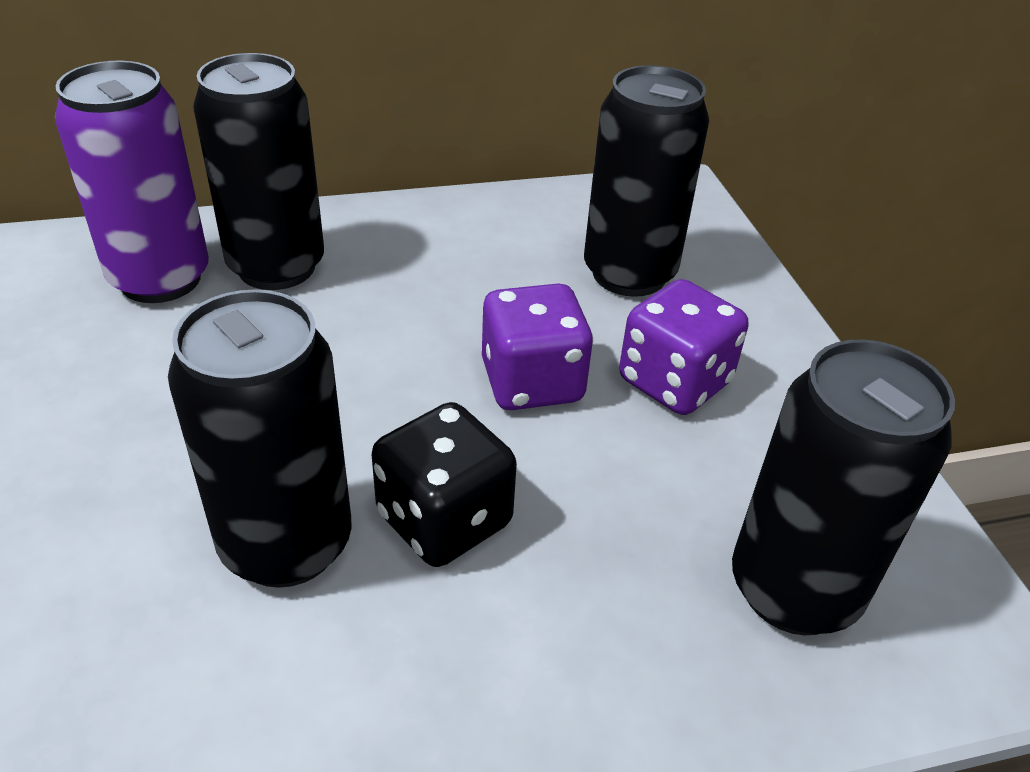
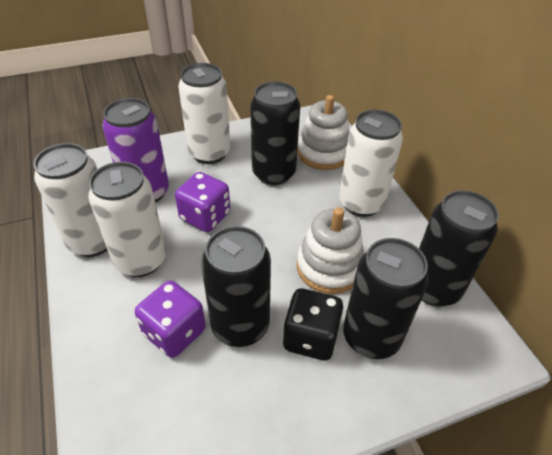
white can: none = 0 -> [34,143,107,257] [88,162,166,277] [178,63,230,164] [339,110,403,217] = 4
white stacking toy: none = 0 -> [297,95,349,170] [297,207,364,294] = 2

